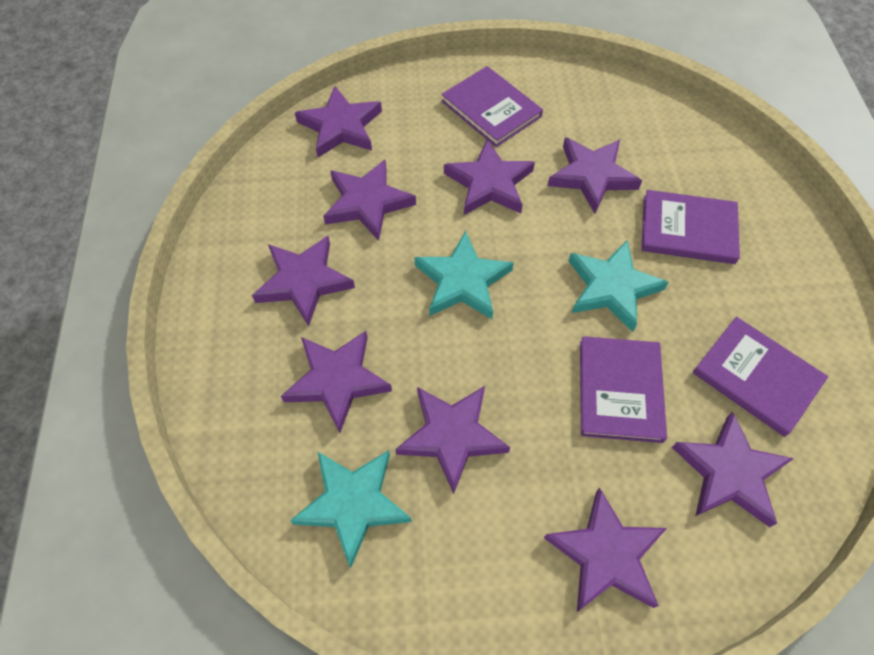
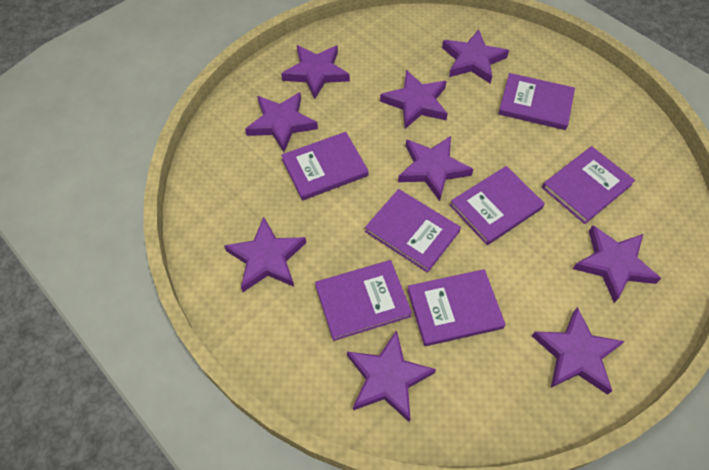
purple book: [441,66,543,147] [580,336,667,443] [641,190,740,264] [693,317,828,437] = 4 -> [281,132,369,201] [315,260,412,341] [365,189,461,273] [407,269,506,346] [450,166,545,245] [498,73,575,130] [542,146,635,224] = 7
turquoise star: [290,450,412,568] [415,231,514,319] [569,240,669,332] = 3 -> none = 0

